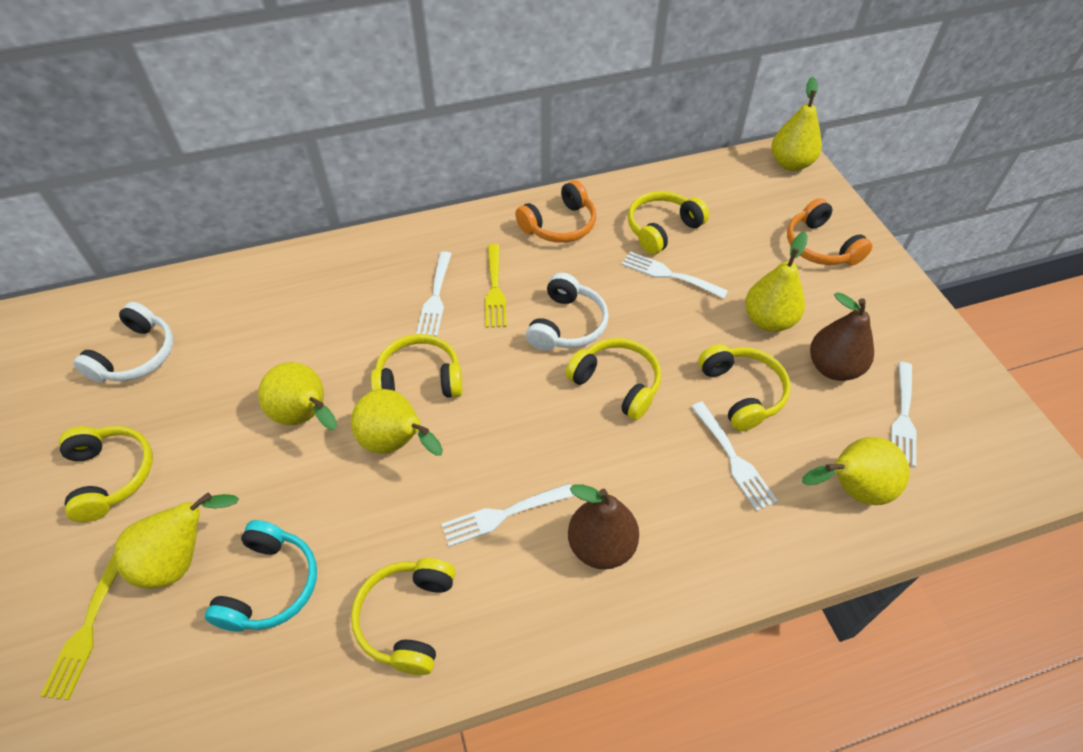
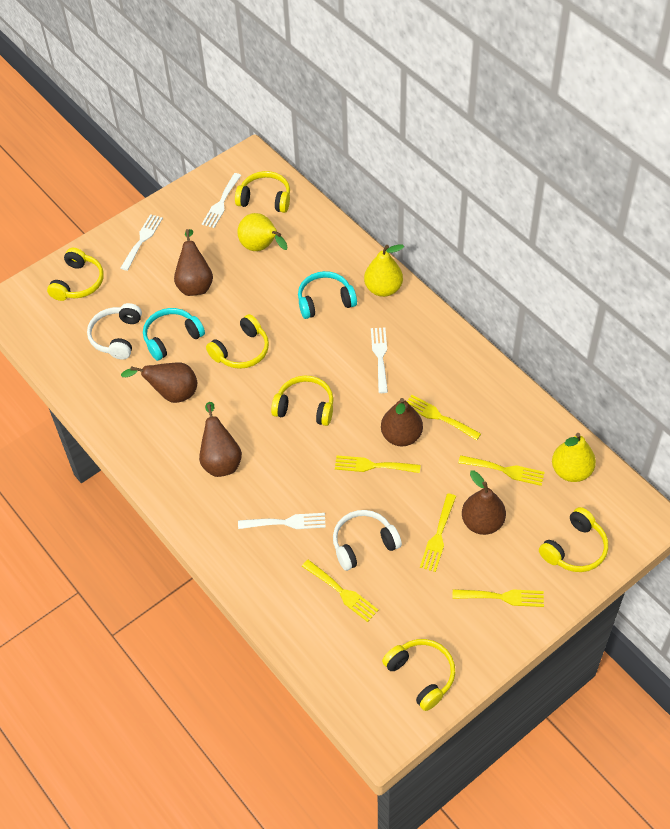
brown pear: [568,484,639,569] [810,292,874,381] = 2 -> [121,362,197,403] [174,229,213,296] [199,402,242,477] [381,398,423,446] [462,470,506,535] = 5
orange headphones: [515,180,596,243] [787,198,873,266] = 2 -> none = 0
turquoise headphones: [205,520,317,632] = 1 -> [143,308,205,361] [298,271,357,319] = 2
white fork: [416,251,452,337] [442,483,575,547] [622,251,728,299] [691,402,778,511] [891,362,916,467] = 5 -> [121,214,163,271] [202,173,241,228] [238,513,326,529] [371,327,388,393] = 4
yellow fork: [40,553,119,700] [485,244,507,328] = 2 -> [302,559,378,622] [335,456,421,473] [407,395,481,441] [420,494,456,572] [453,589,544,607] [458,455,545,486] = 6
yellow pear: [114,493,239,589] [258,362,337,430] [351,389,443,456] [745,232,808,332] [771,77,822,171] [802,437,910,505] = 6 -> [237,213,288,251] [364,245,404,297] [552,433,596,482] = 3

